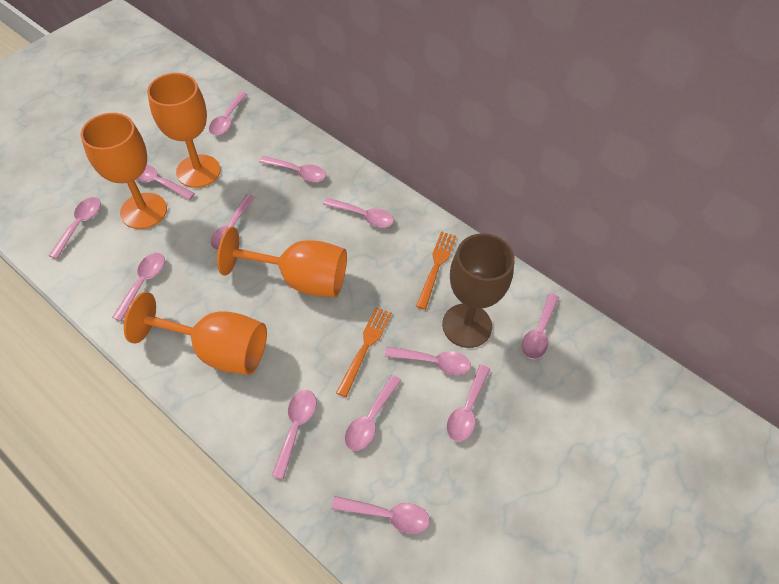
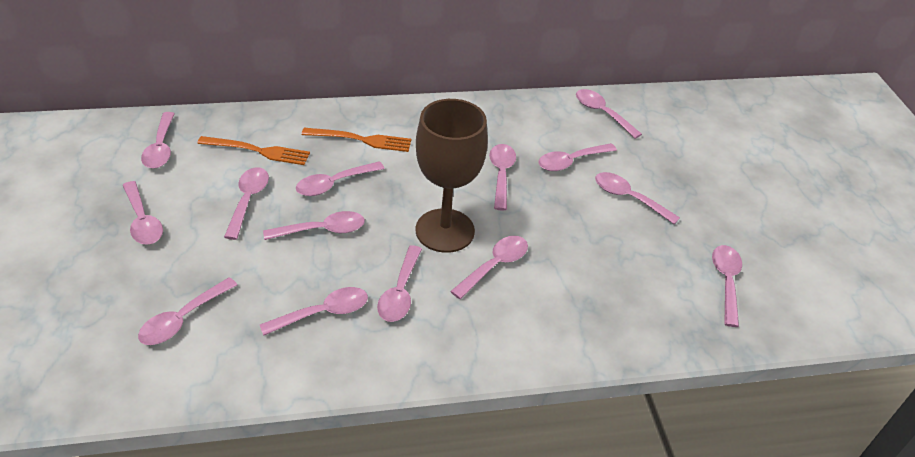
orange goblet: [81,113,167,229] [124,292,267,375] [147,73,221,188] [217,227,347,297] = 4 -> none = 0
pink spoon: [49,197,101,259] [112,253,165,321] [136,165,195,200] [209,92,248,135] [211,195,255,250] [259,156,326,182] [272,390,316,480] [323,198,394,228] [332,496,430,534] [345,375,402,451] [385,346,471,375] [447,365,490,442] [522,293,559,359] = 13 -> [122,181,163,245] [138,277,237,345] [141,112,175,168] [224,167,269,240] [260,287,368,336] [263,211,365,240] [296,161,385,196] [377,245,422,322] [450,236,528,299] [489,144,516,210] [538,143,617,171] [576,89,642,139] [595,172,680,224] [712,245,742,327] = 14

